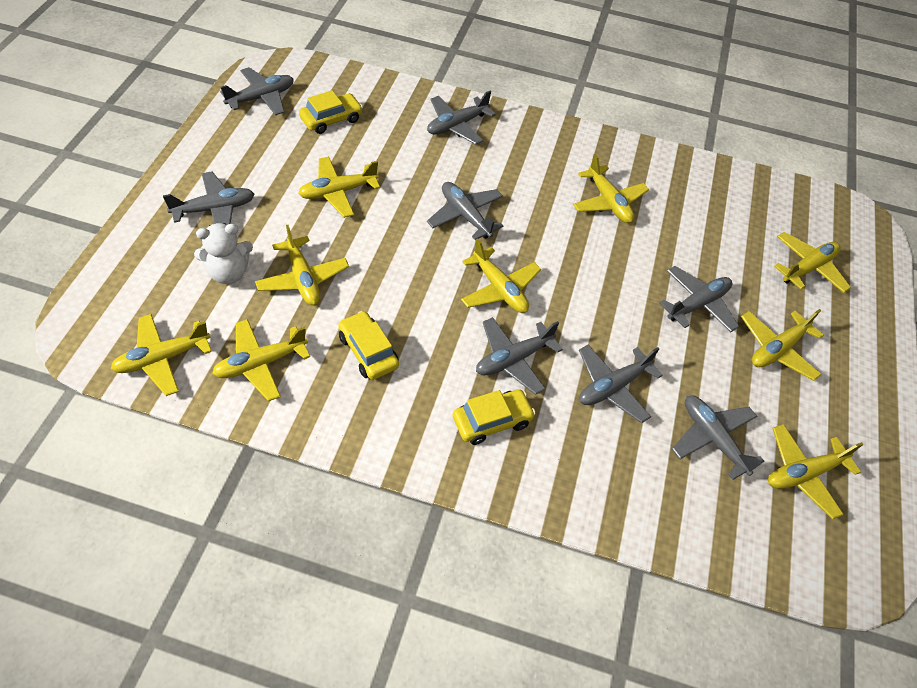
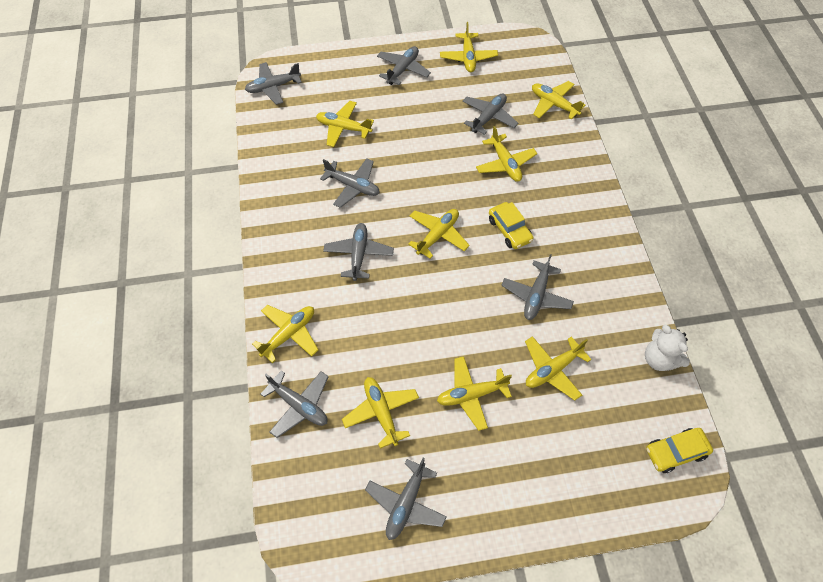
yellow car: [299,90,363,134] [338,311,399,380] [453,389,535,445] = 3 -> [489,202,534,249] [646,428,713,473] = 2

